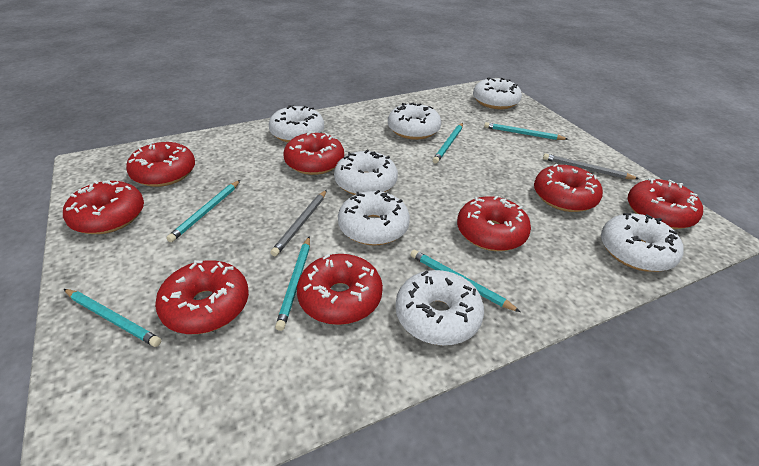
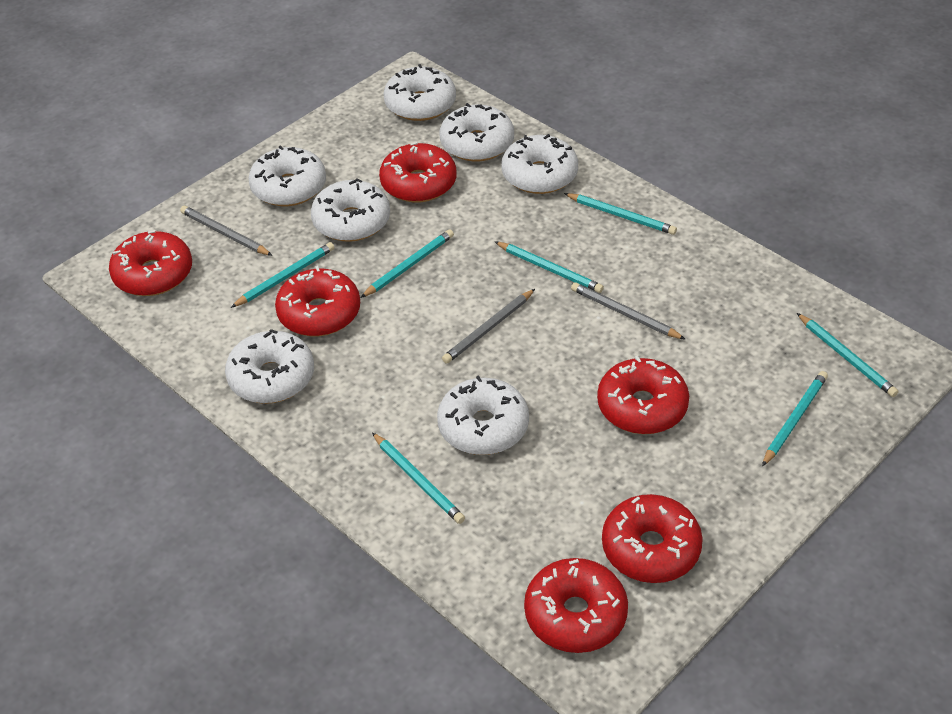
grey pencil: [270,190,327,256] [543,153,639,180] = 2 -> [180,206,273,256] [442,289,535,364] [571,282,686,340] = 3
red donut: [63,180,144,234] [126,142,195,187] [155,260,249,334] [283,131,344,175] [297,254,383,325] [457,195,531,251] [534,164,603,212] [627,178,703,229] = 8 -> [109,230,192,296] [275,266,360,336] [379,142,456,203] [524,558,628,653] [597,356,689,434] [602,494,703,583] = 6
turquoise pencil: [64,289,161,347] [166,180,240,242] [275,236,310,331] [411,250,520,312] [433,123,463,163] [484,122,568,140] = 6 -> [231,242,335,308] [361,229,454,298] [372,433,465,524] [494,241,604,293] [564,193,677,235] [762,371,828,467] [797,313,898,397] = 7

